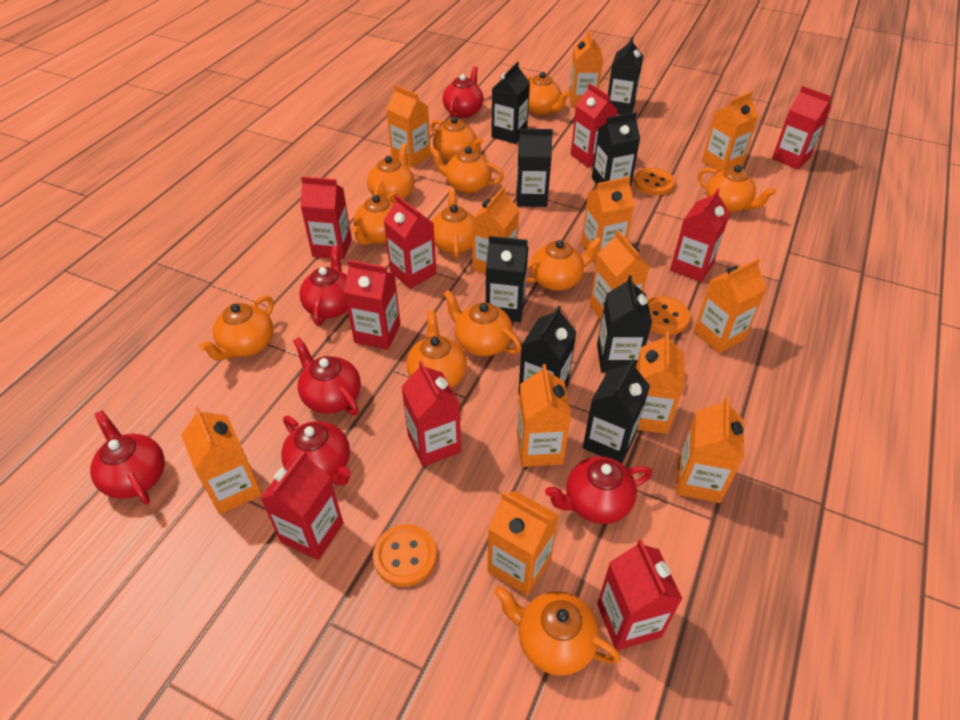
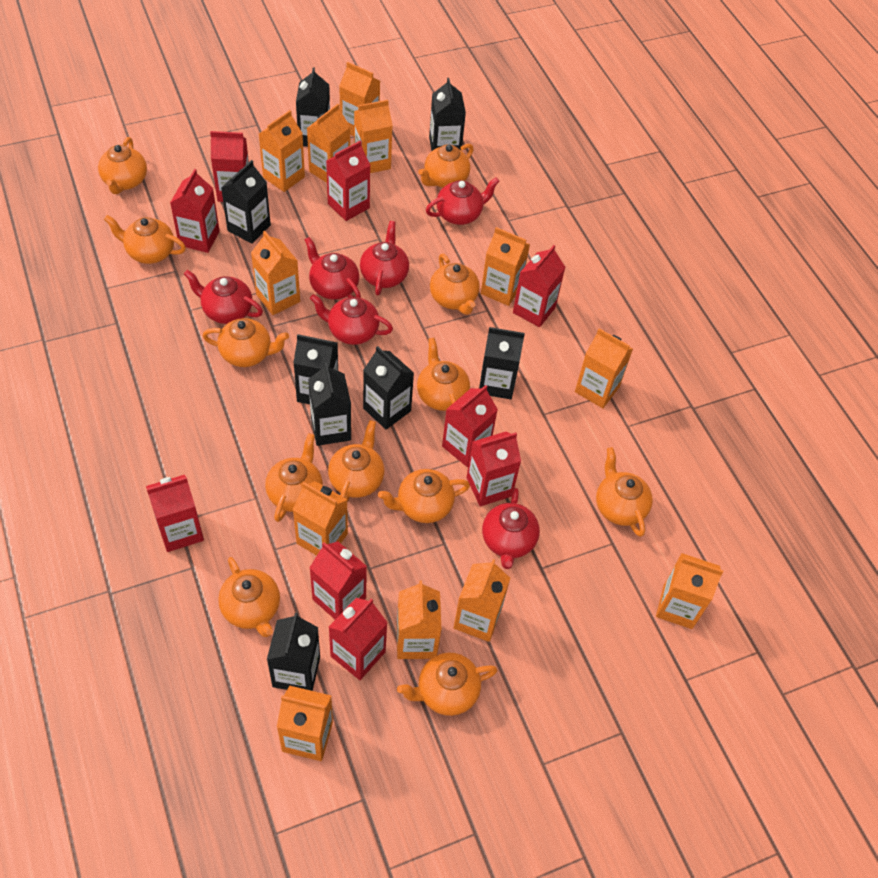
orange button: [373,524,437,587] [634,168,675,195] [647,296,690,335] = 3 -> none = 0

